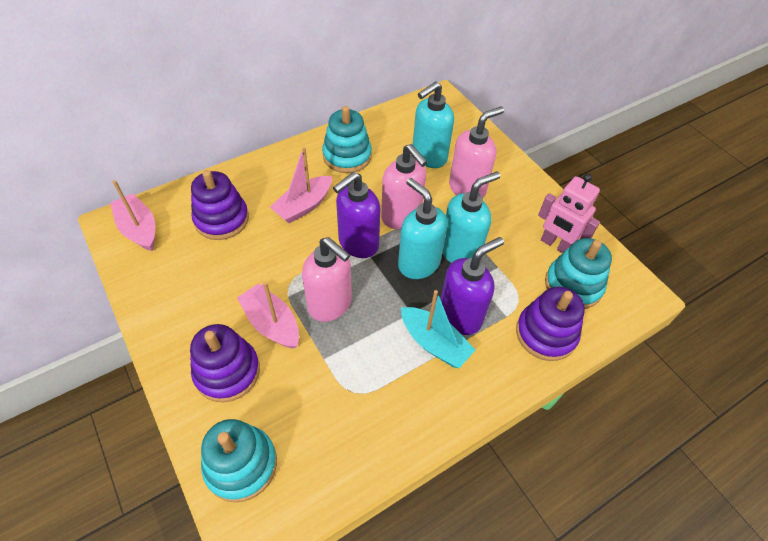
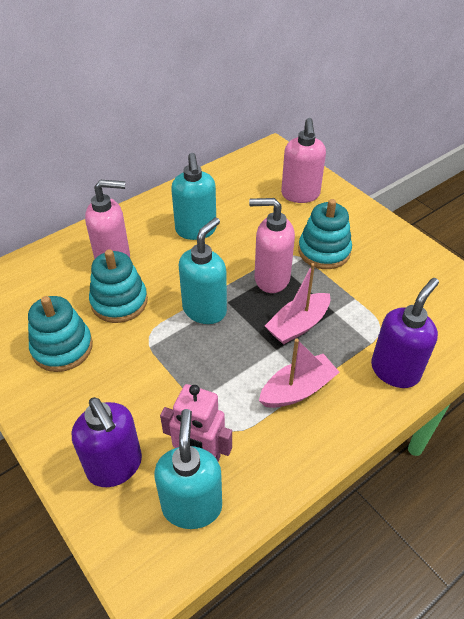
pink boat: [110,180,155,251] [237,282,299,349] [270,147,332,223] = 3 -> [259,338,340,408] [265,263,330,345] = 2
purple stacking toy: [190,324,260,402] [191,170,249,240] [516,286,585,361] = 3 -> none = 0
turquoise boat: [401,290,475,368] = 1 -> none = 0

